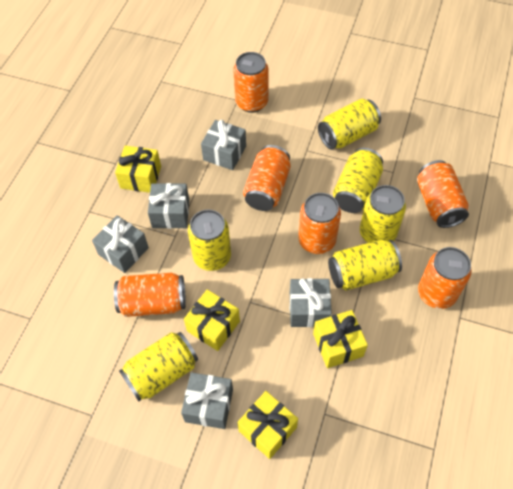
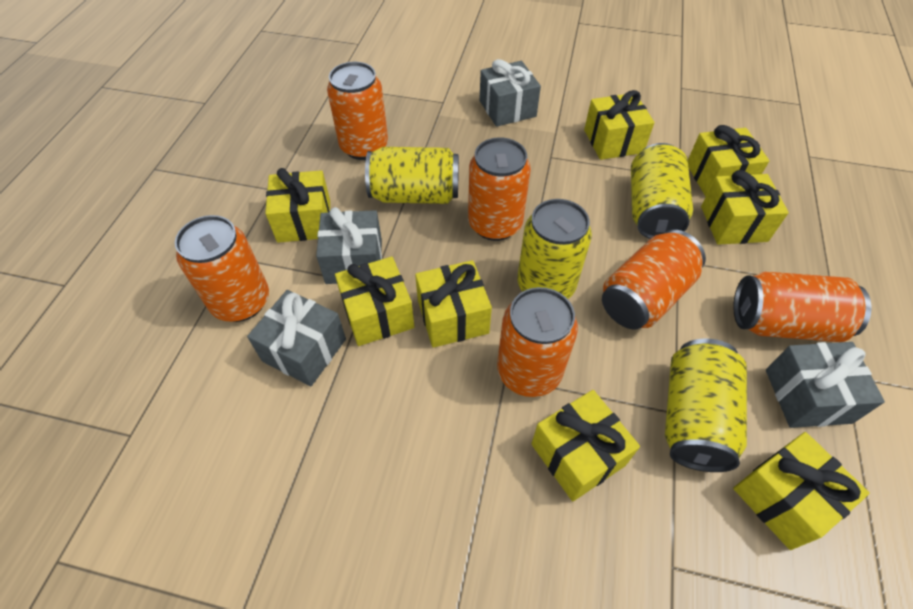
grey gift: [92,215,149,273] [148,183,189,229] [181,372,233,429] [201,120,246,170] [290,278,332,327] = 5 -> [247,290,346,386] [316,207,382,284] [479,59,541,127] [766,342,885,428] = 4
yellow can: [119,332,198,401] [188,210,231,271] [318,99,381,150] [328,240,402,291] [333,148,383,213] [360,185,406,243] = 6 -> [365,147,459,204] [517,199,592,299] [631,143,693,239] [665,339,747,472] = 4
yellow gift: [115,146,161,193] [184,290,240,351] [237,391,298,459] [313,310,368,368] = 4 -> [265,168,330,243] [335,257,414,346] [415,260,492,348] [532,390,640,501] [584,90,655,160] [688,125,769,197] [701,170,789,245] [733,432,870,550] = 8

